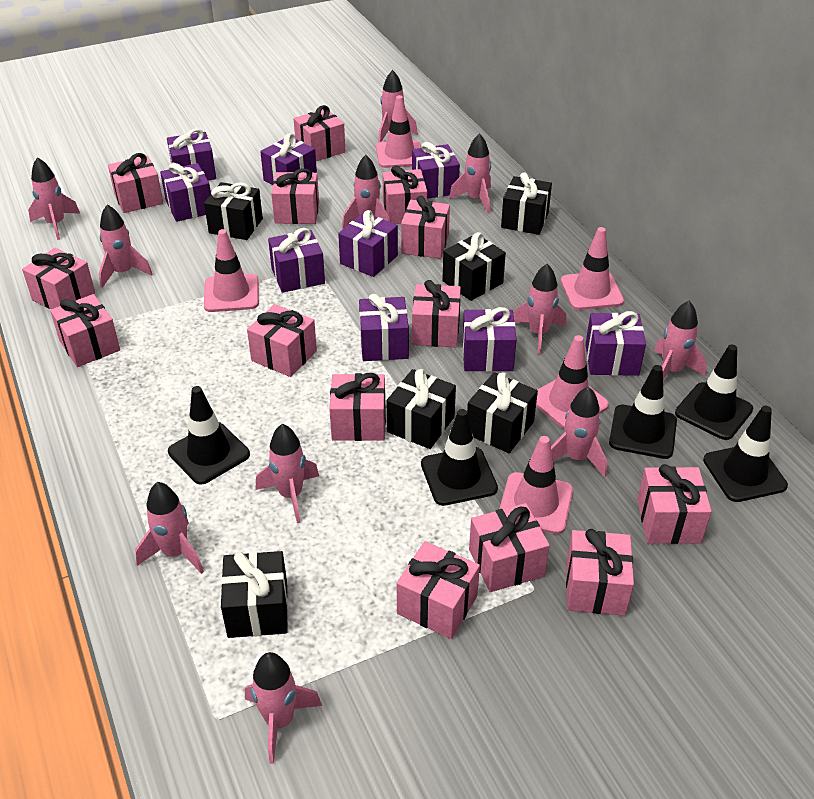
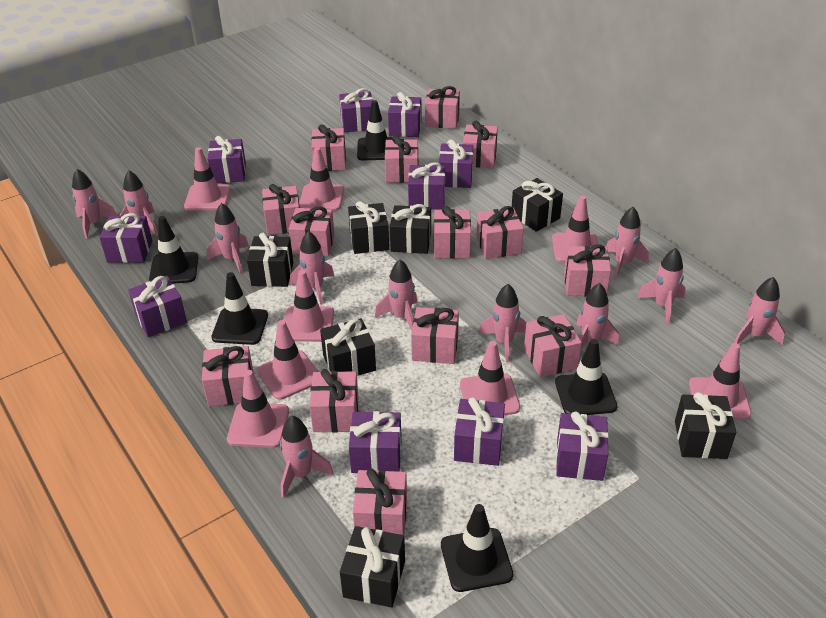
black gift: [204,182,263,240] [221,551,288,638] [386,369,456,449] [442,232,506,301] [467,372,538,453] [501,172,552,235] = 6 -> [247,233,293,287] [320,318,376,376] [340,526,405,607] [348,201,389,254] [390,204,431,254] [512,178,563,232] [675,392,736,459] = 7
pink traffic cone: [204,229,259,312] [376,95,421,168] [500,436,573,534] [536,335,609,429] [561,227,624,310] = 5 -> [184,147,231,210] [227,370,289,448] [257,320,318,400] [284,270,334,342] [299,147,344,211] [460,341,520,415] [552,195,598,262] [689,343,751,420] = 8
purple gift: [160,163,211,222] [167,128,216,180] [260,133,317,185] [268,228,325,293] [338,210,398,277] [359,294,409,361] [412,142,460,199] [462,307,517,372] [585,311,646,376] = 9 -> [99,213,152,263] [128,276,187,337] [208,136,246,183] [339,88,373,132] [349,411,402,473] [388,92,422,137] [408,162,445,209] [439,139,473,188] [454,397,505,466] [556,411,609,481] = 10

